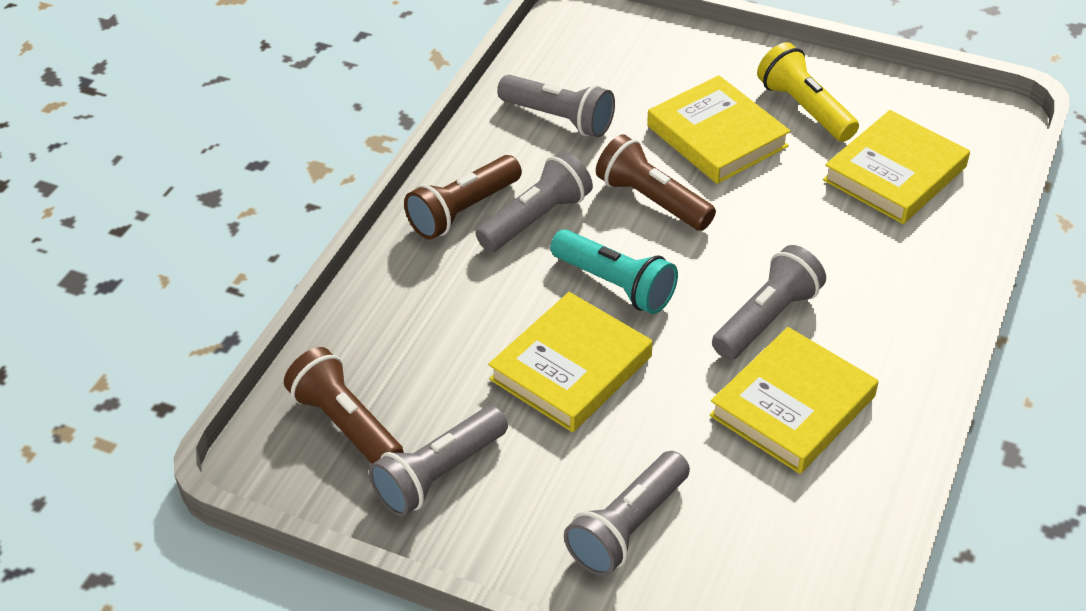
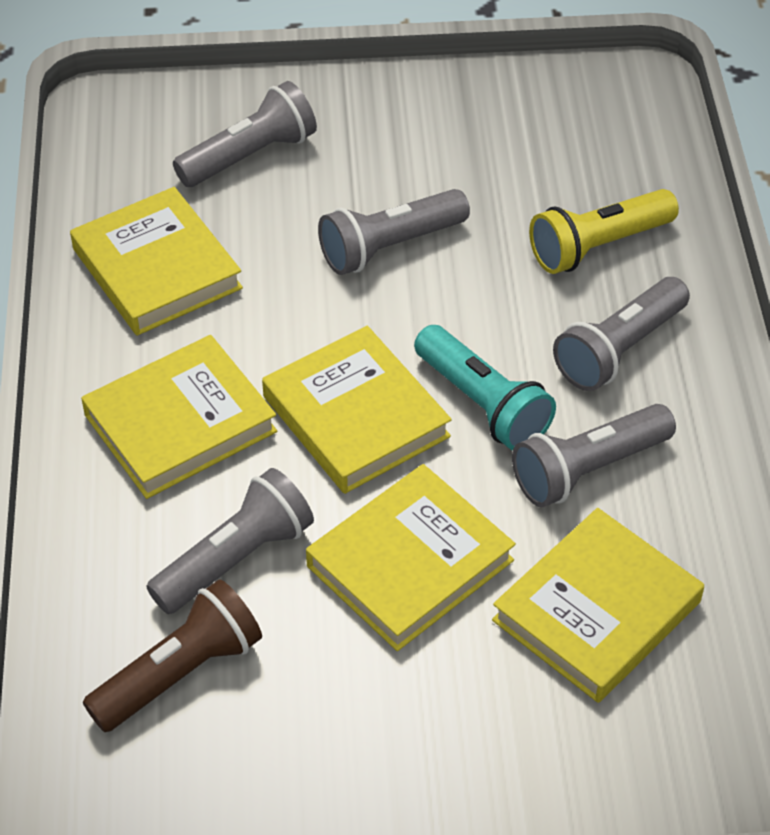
brown flashlight: [284,347,404,464] [404,155,522,240] [596,134,716,231] = 3 -> [83,579,262,732] = 1
yellow book: [488,292,653,432] [647,75,791,184] [709,327,878,474] [823,110,970,224] = 4 -> [70,187,243,336] [81,335,277,499] [262,326,452,494] [306,464,516,651] [492,508,704,703] = 5

